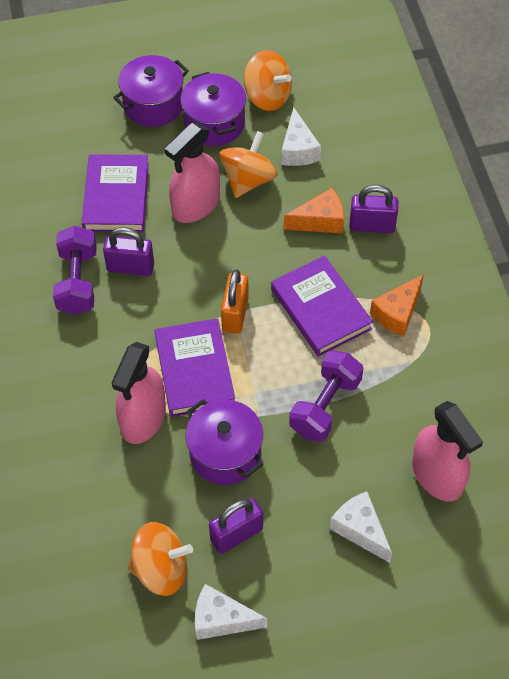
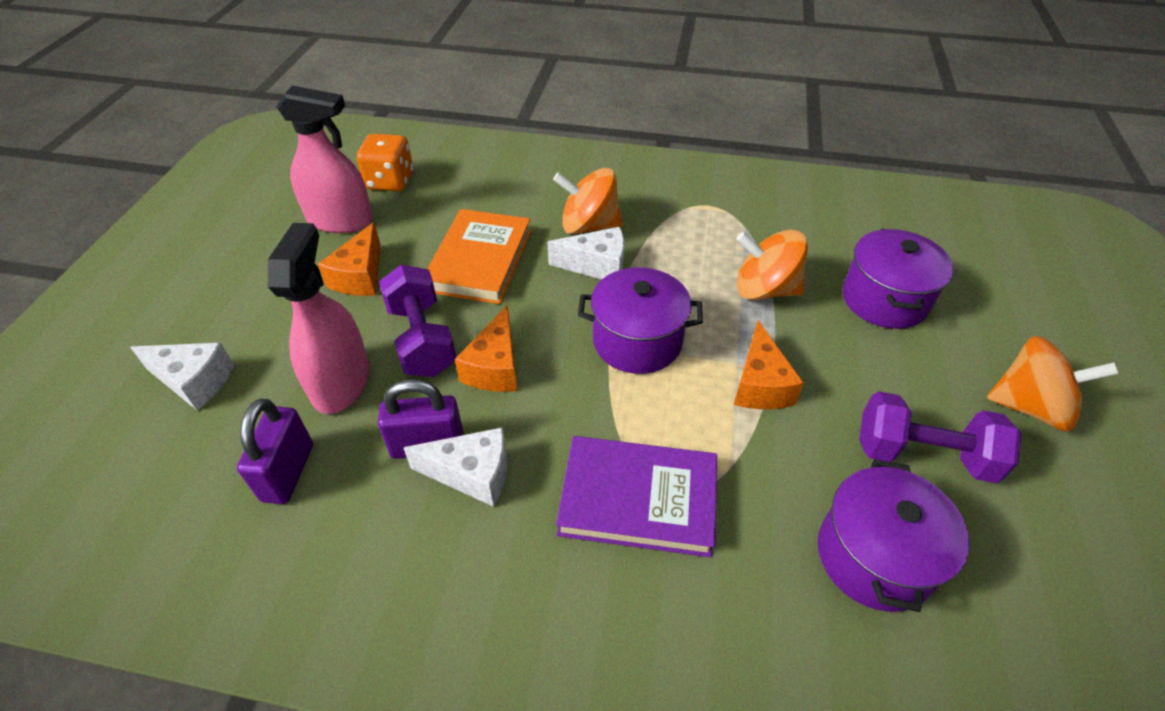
orange book: none = 0 -> [427,209,531,304] = 1
orange cheese: [284,188,344,233] [370,274,424,337] = 2 -> [318,222,381,296] [455,305,517,392] [734,320,804,409] = 3
orange dice: none = 0 -> [356,134,414,191] = 1
orange padlock: [221,270,249,334] = 1 -> none = 0
pink spray bottle: [111,342,166,444] [165,123,220,223] [412,401,483,502] = 3 -> [268,223,370,414] [276,86,373,233] = 2
purple book: [82,154,149,232] [155,318,235,417] [271,256,373,357] = 3 -> [556,436,717,557] = 1
purple padlock: [103,227,154,276] [209,498,263,554] [349,185,398,233] = 3 -> [237,399,313,504] [378,379,463,459] = 2

